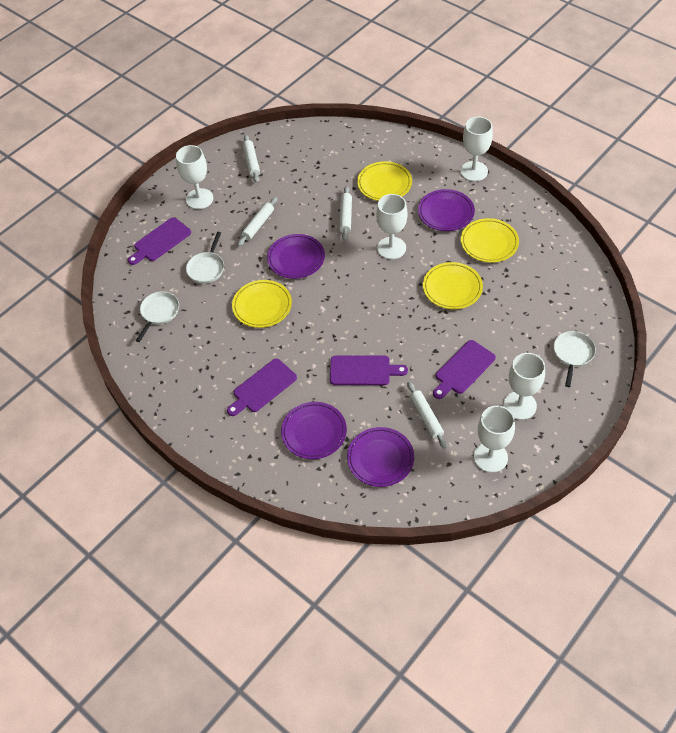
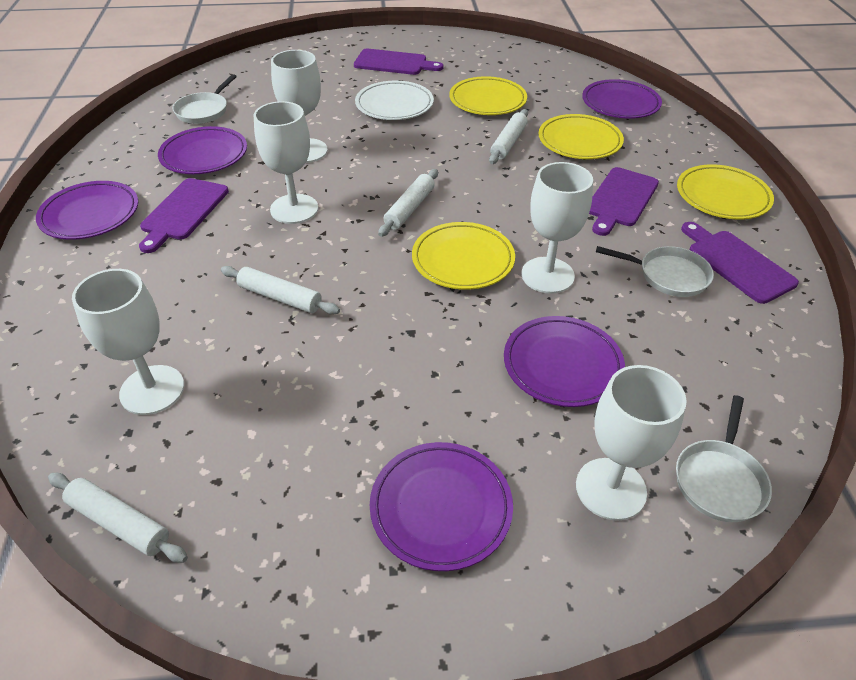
purple plate: [267,234,325,279] [281,402,347,459] [347,427,414,487] [418,189,475,231] = 4 -> [36,181,138,240] [158,126,247,174] [370,442,513,571] [504,316,625,407] [582,79,662,119] = 5
white plate: none = 0 -> [355,81,434,120] = 1

